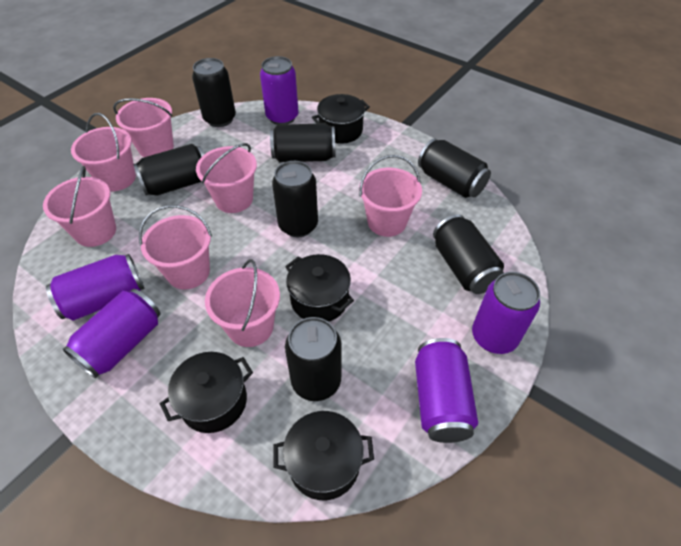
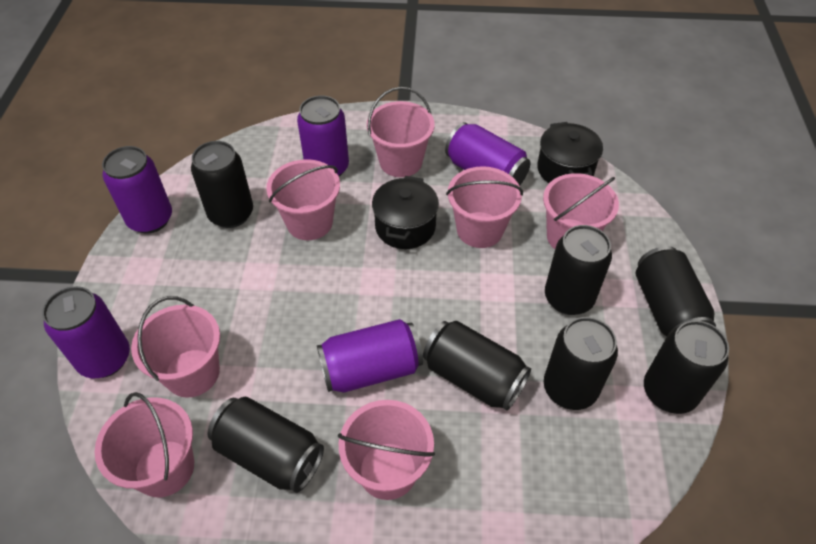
black pot: [160,352,253,433] [274,411,374,500] [285,254,354,322] [312,94,370,144] = 4 -> [372,176,439,249] [537,122,603,183] = 2

